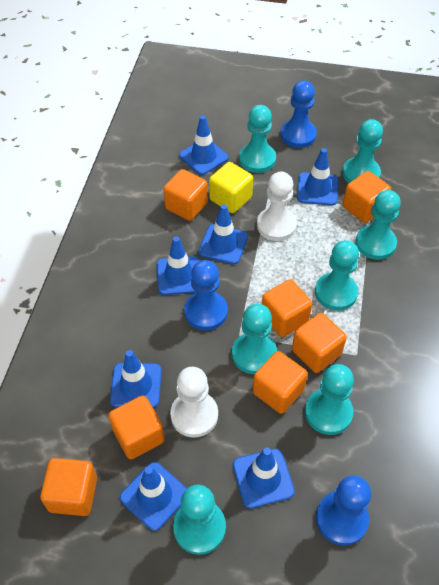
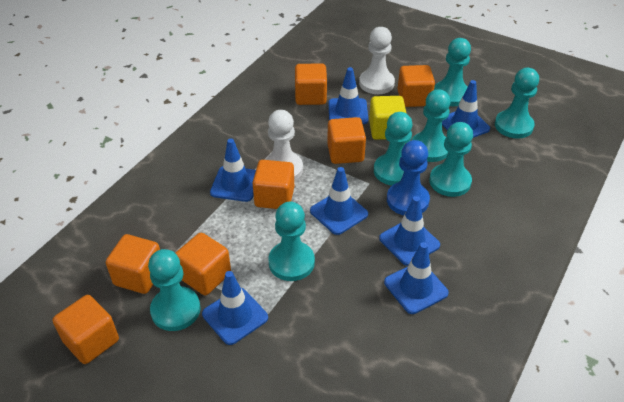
blue pawn: [184,260,228,330] [280,81,317,148] [316,475,371,546] = 3 -> [387,140,430,215] = 1

